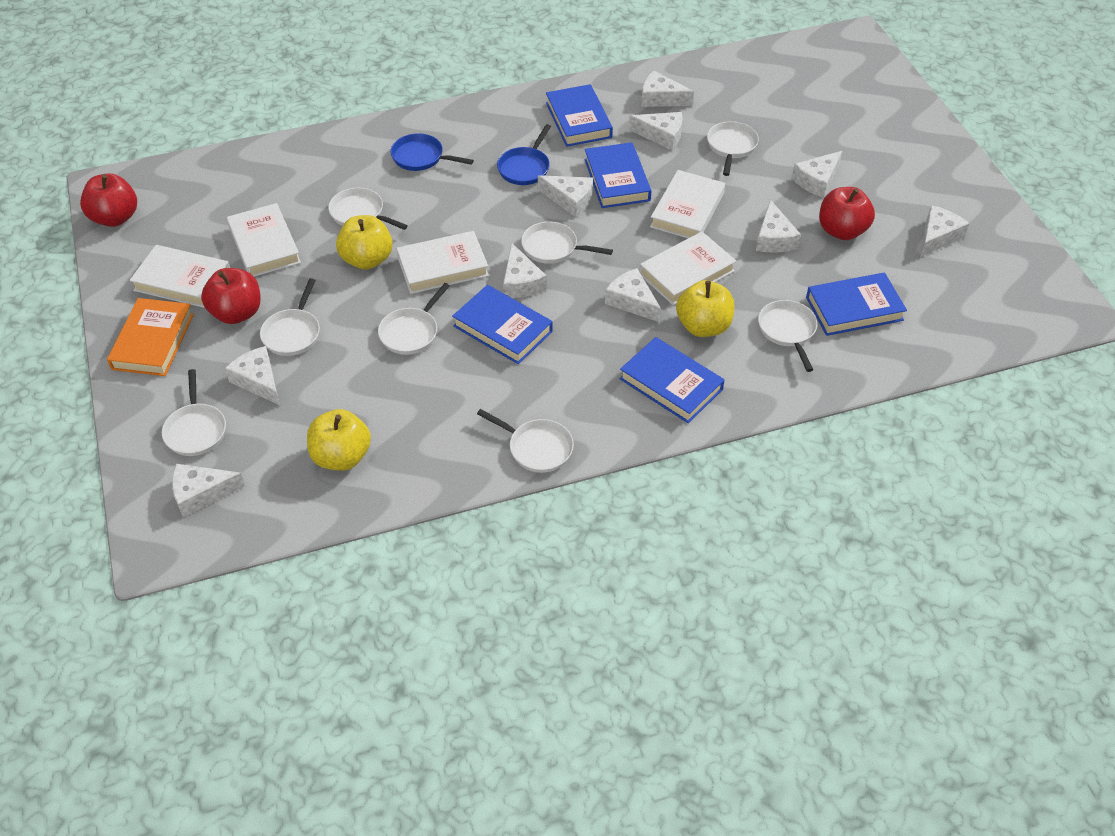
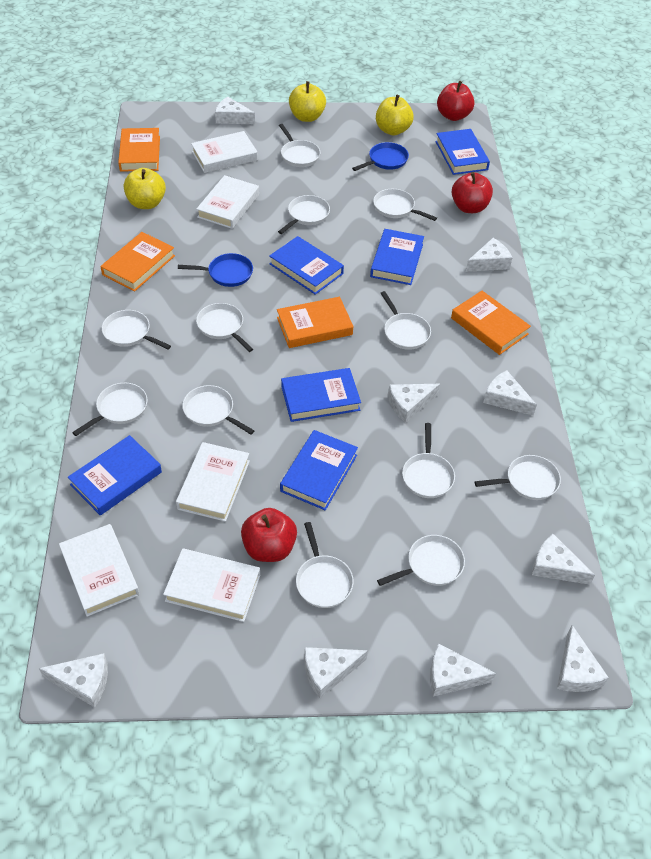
blue book: [452,285,553,364] [546,84,613,147] [585,142,652,208] [620,337,725,423] [806,273,907,336] = 5 -> [68,435,162,516] [269,236,344,295] [280,430,358,510] [281,368,361,422] [370,229,424,285] [435,129,490,175] = 6
orange book: [107,298,194,376] = 1 -> [100,232,175,292] [118,128,160,172] [277,297,353,348] [451,291,531,355] = 4
white cheese: [172,464,245,517] [225,346,280,405] [503,243,547,298] [538,175,593,217] [605,268,661,322] [629,112,683,150] [641,71,694,107] [756,200,801,253] [792,151,842,198] [920,205,970,257] = 10 -> [39,653,108,707] [215,97,255,124] [304,647,368,698] [388,384,440,423] [430,643,496,697] [466,238,512,272] [483,370,537,416] [532,534,595,585] [557,625,609,692] = 9
white pan: [162,369,226,456] [260,278,320,356] [328,188,408,230] [378,283,450,355] [477,409,574,473] [521,222,613,264] [707,121,759,176] [758,300,817,372] = 8 -> [72,383,148,436] [102,310,171,349] [182,385,254,435] [196,303,253,352] [278,195,330,234] [279,124,320,167] [296,522,354,608] [373,189,437,221] [377,535,465,586] [381,291,431,350] [402,423,455,498] [475,455,561,500] = 12

